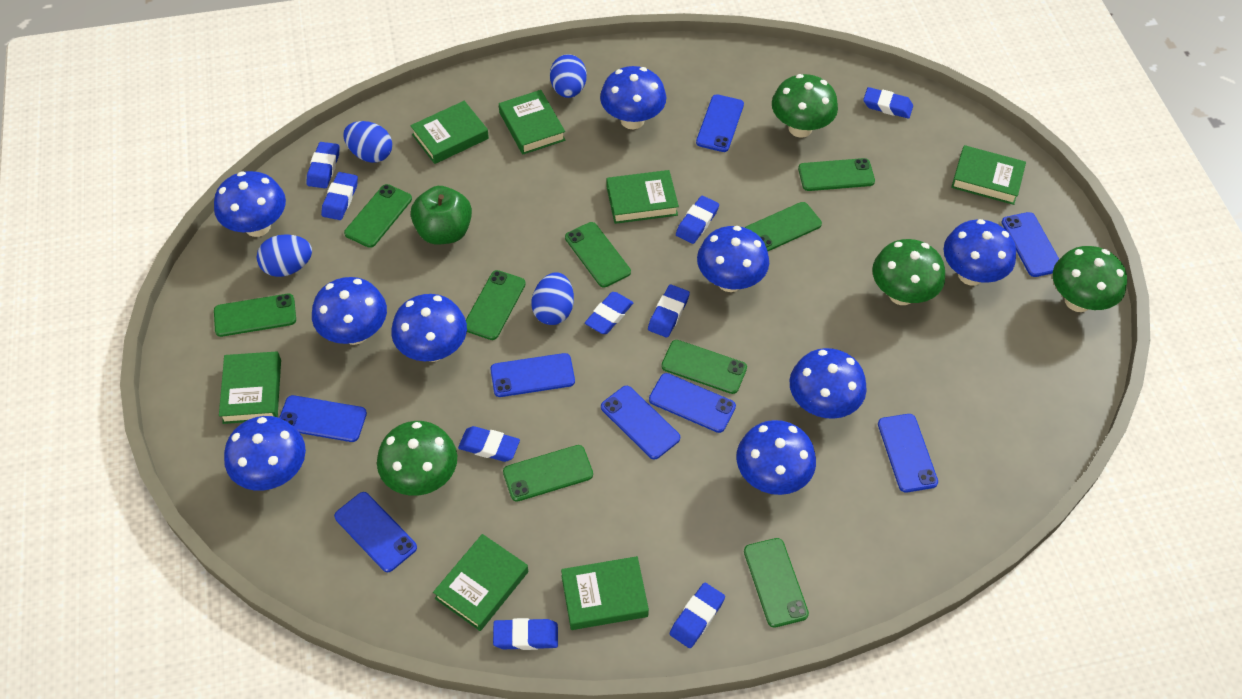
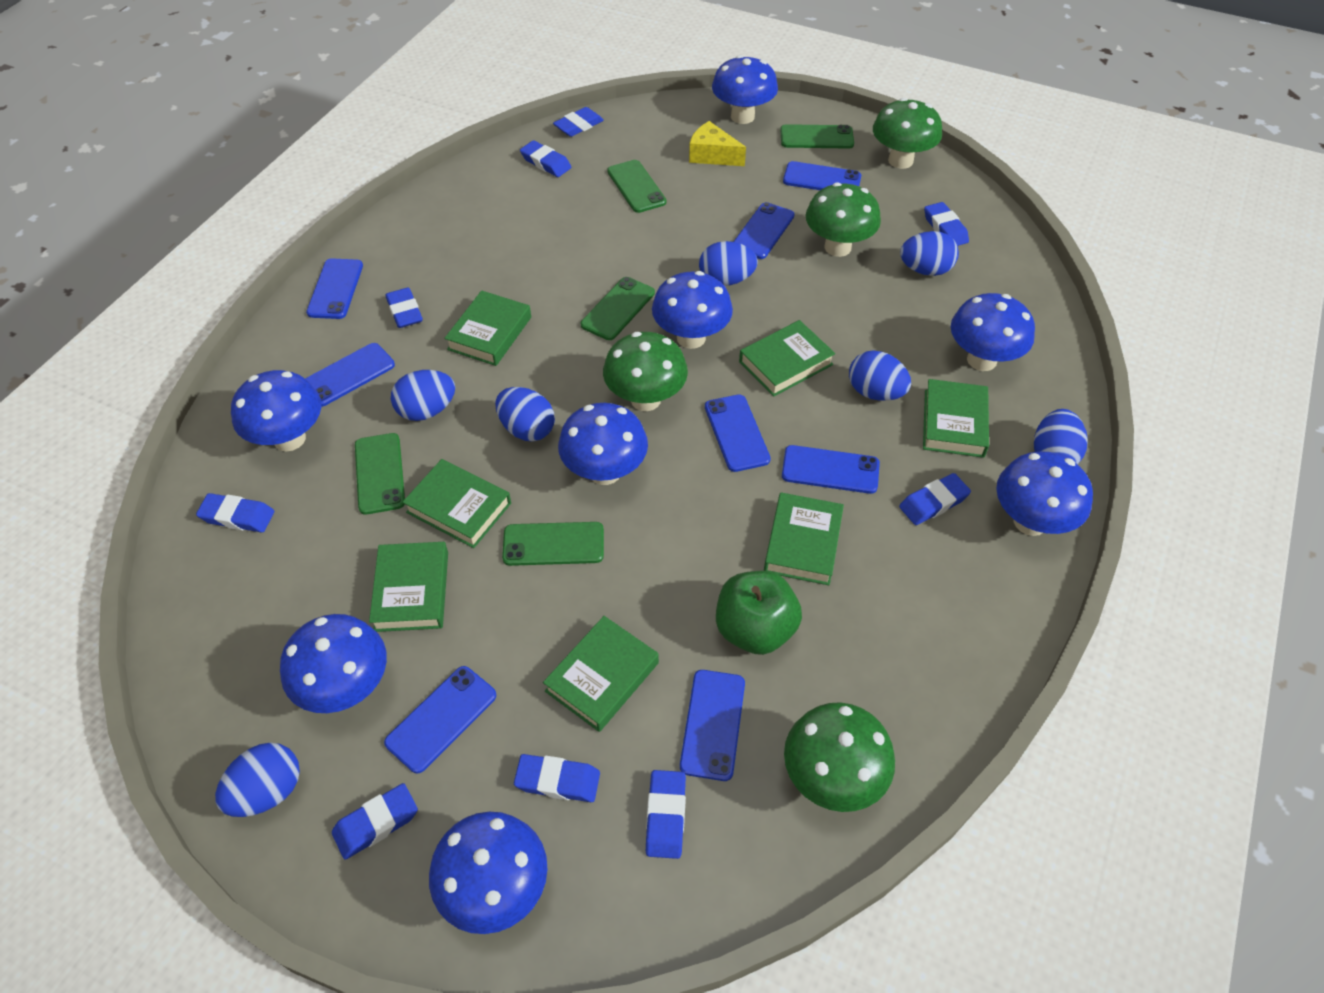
blue egg: [257,234,312,277] [343,121,392,163] [531,272,574,325] [550,54,587,98] = 4 -> [215,743,300,817] [391,370,455,421] [495,387,555,441] [699,241,758,286] [849,350,911,401] [900,231,959,276] [1034,409,1088,464] = 7
blue mushroom: [214,171,286,237] [224,416,306,491] [312,277,387,345] [391,294,467,362] [600,66,666,129] [697,226,769,292] [736,420,816,495] [790,348,867,419] [944,219,1016,285] = 9 -> [231,370,321,452] [280,614,387,713] [429,812,548,934] [558,403,648,485] [652,271,733,349] [712,55,778,124] [951,293,1035,371] [996,451,1093,536] = 8
green phone: [214,294,296,337] [344,184,412,248] [466,270,526,340] [503,445,593,502] [565,222,631,288] [661,340,747,394] [744,538,809,628] [745,202,822,251] [798,158,875,191] = 9 -> [355,433,405,515] [502,522,604,566] [581,277,655,340] [607,160,667,213] [780,124,854,149] = 5
yellow cheese: none = 0 -> [689,121,746,166] = 1

